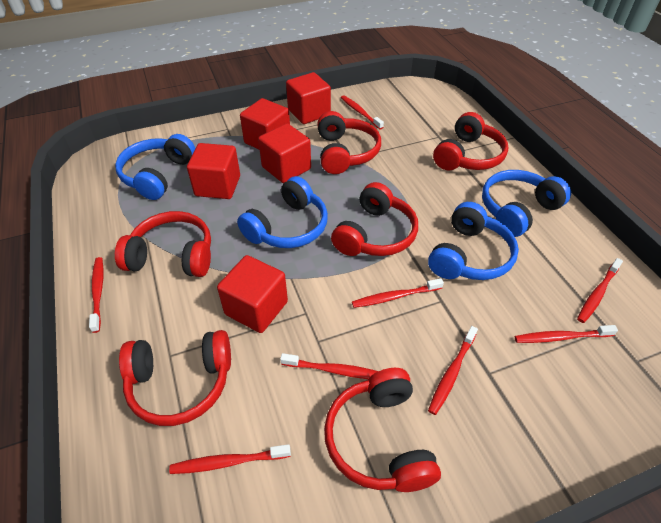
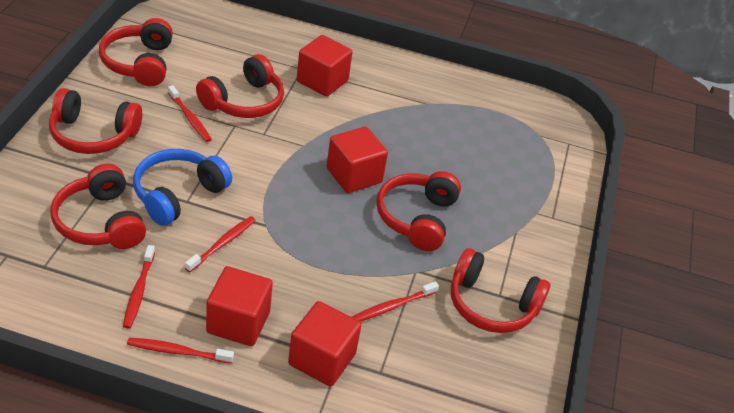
blue headphones: [115,134,195,200] [237,176,328,248] [428,202,519,280] [482,170,571,237] = 4 -> [133,149,232,226] = 1
red cube: [187,143,240,199] [217,255,288,333] [240,98,290,150] [258,123,311,183] [286,72,331,124] = 5 -> [206,266,273,346] [288,301,362,386] [297,35,352,97] [327,126,388,193] = 4
red toothbrush: [89,257,103,333] [169,444,291,474] [280,353,378,379] [341,95,384,130] [352,278,444,308] [428,326,478,415] [515,325,618,343] [577,258,623,323] = 8 -> [123,245,155,329] [127,338,234,364] [168,85,212,142] [185,216,255,272] [352,281,439,321] = 5

